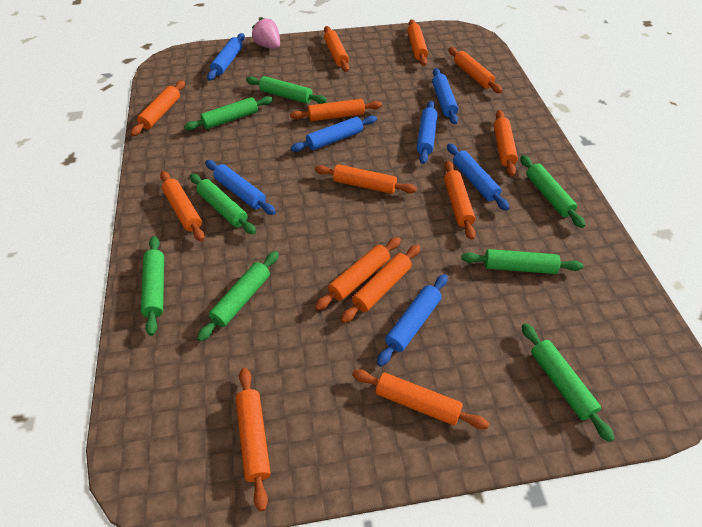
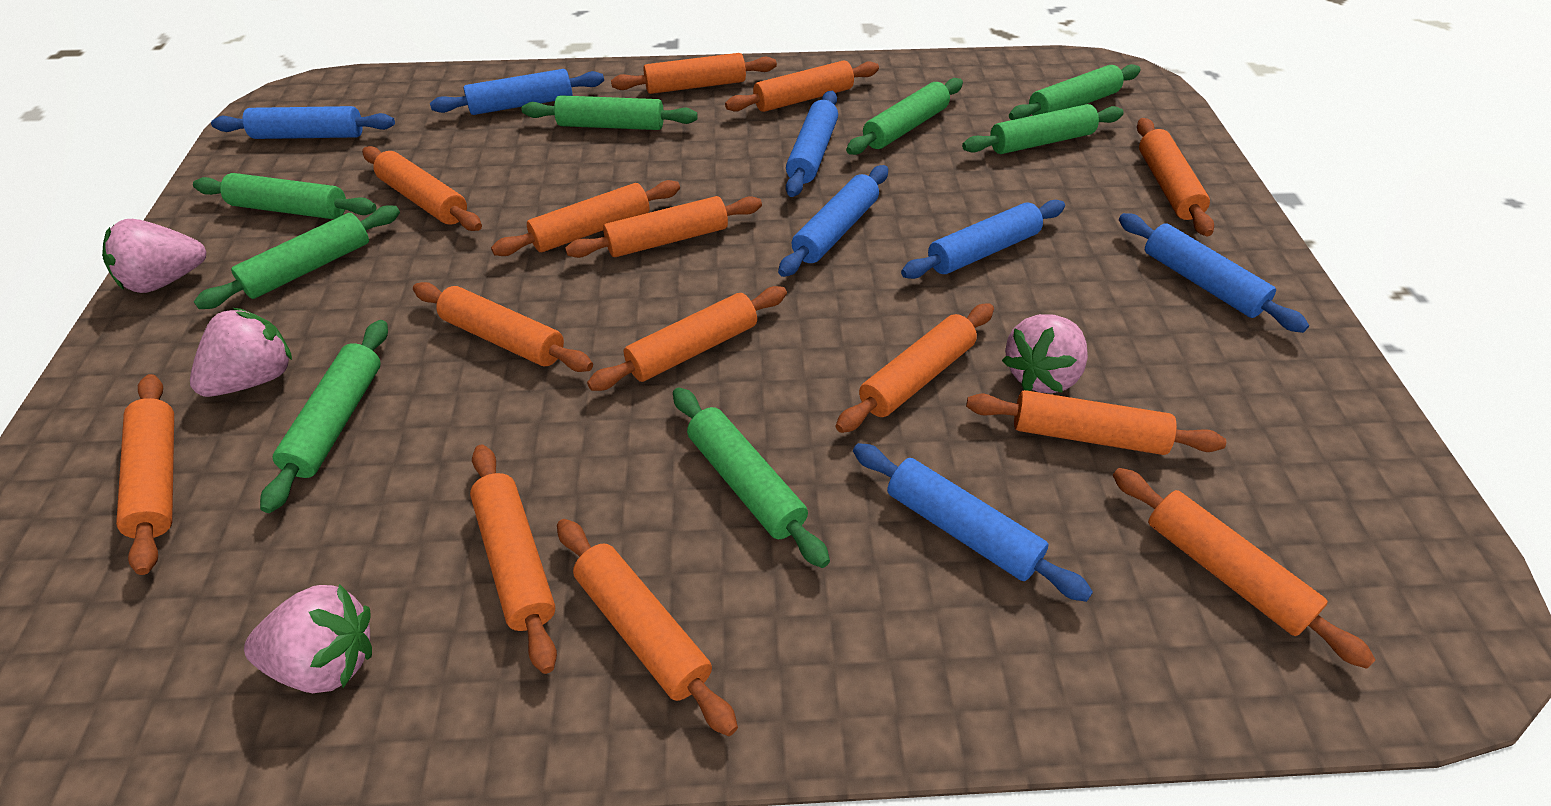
orange rolling pin: [131,80,185,136] [160,171,205,241] [236,368,271,511] [290,99,382,121] [315,164,417,194] [315,237,401,310] [324,26,349,72] [341,244,420,323] [352,369,489,429] [407,19,428,66] [444,161,476,240] [448,47,502,93] [494,110,518,176] = 13 -> [116,374,174,575] [362,146,482,231] [413,282,593,372] [470,444,557,674] [491,180,680,256] [557,519,738,736] [565,196,762,258] [587,286,787,391] [611,53,777,94] [725,61,879,112] [835,303,994,433] [966,390,1226,455] [1113,468,1376,669] [1137,118,1214,236] = 14
pink strawberry: [252,18,280,49] = 1 -> [102,219,206,293] [190,308,292,397] [244,584,372,693] [1002,314,1088,393] = 4

